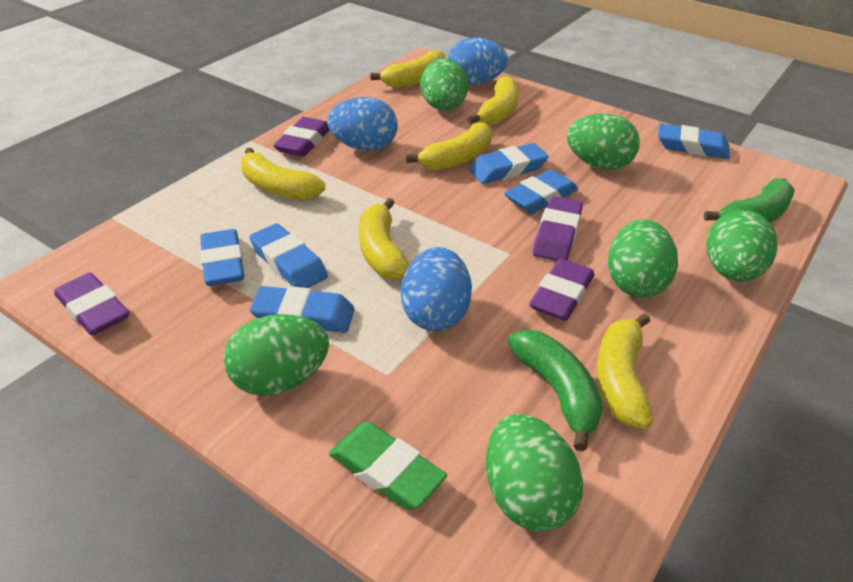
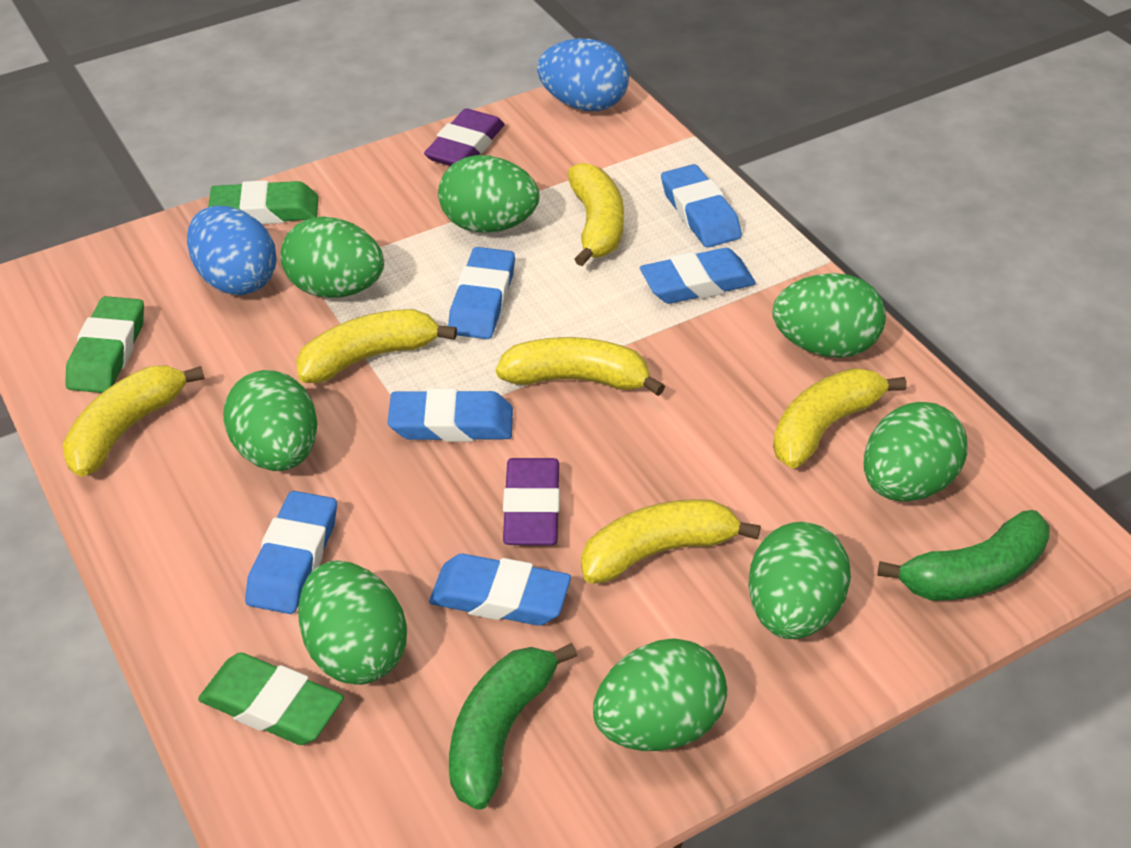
blue egg: [327,97,398,151] [401,247,472,331] [447,37,508,85] = 3 -> [187,206,277,295] [537,39,629,111] = 2
green egg: [223,314,329,396] [420,58,468,111] [486,414,583,531] [567,113,640,170] [608,219,678,298] [707,210,778,282] = 6 -> [224,370,317,471] [281,216,384,298] [298,561,407,685] [438,155,539,233] [593,638,727,751] [749,522,851,639] [773,273,886,358] [864,402,968,501] = 8
green eraser: [329,422,447,510] = 1 -> [65,296,144,393] [198,653,344,745] [208,180,318,224] = 3
purple eraser: [54,273,130,336] [273,117,329,157] [529,259,595,321] [533,196,583,261] = 4 -> [424,109,505,166] [503,458,560,545] = 2

